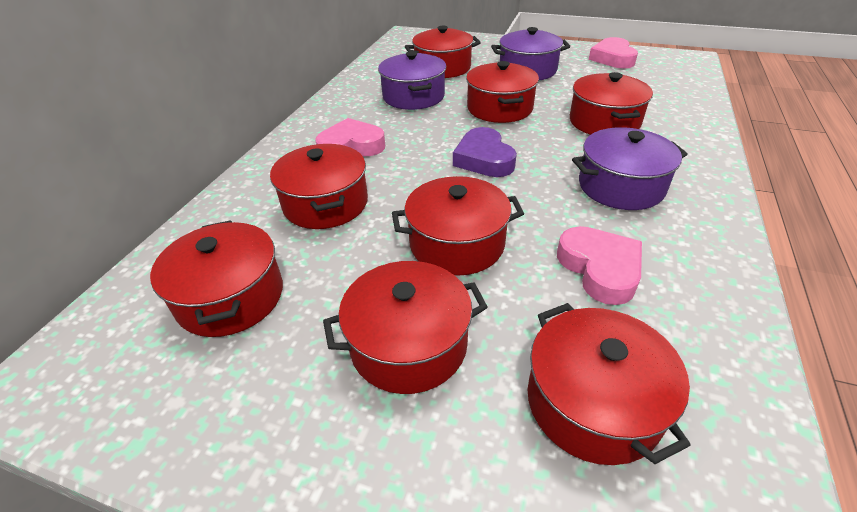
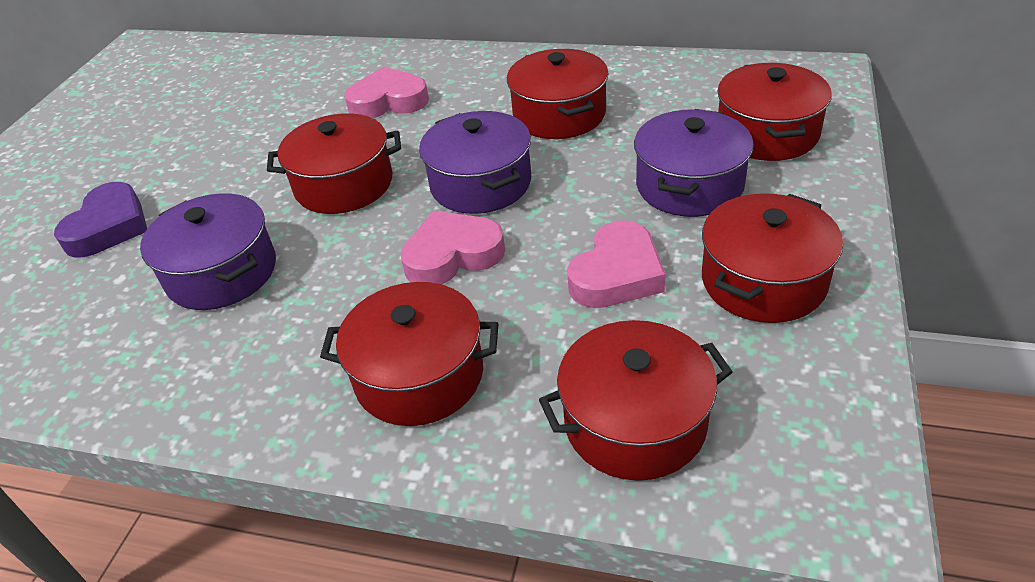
red pot: [150,220,283,337] [270,144,368,229] [323,261,488,394] [392,176,524,276] [405,26,481,78] [466,61,539,123] [528,303,691,465] [570,72,653,135] = 8 -> [267,113,401,214] [320,282,499,426] [507,49,609,139] [539,320,732,481] [702,193,843,323] [717,63,832,161] = 6

